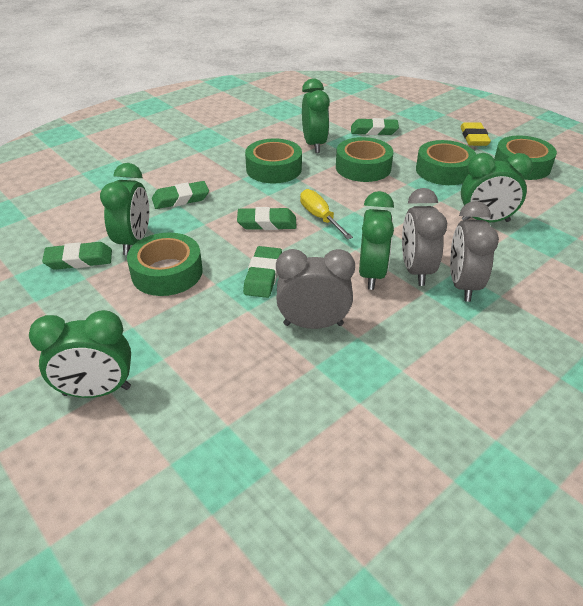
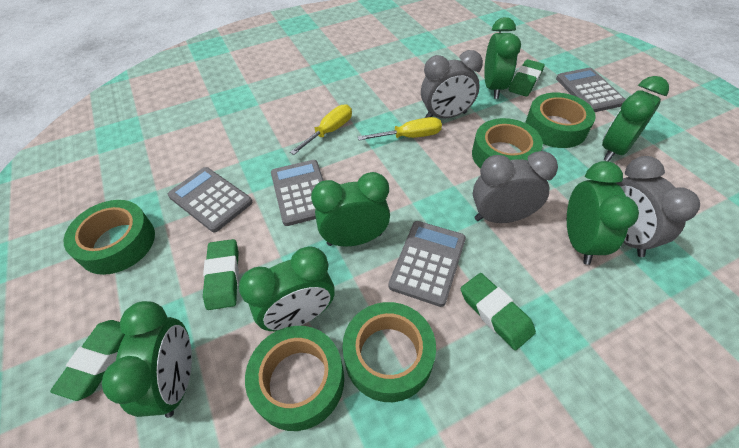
green clock: [29,310,131,398] [100,163,149,255] [302,79,330,153] [359,191,394,290] [461,153,533,223] = 5 -> [102,301,192,418] [239,246,335,331] [311,172,390,246] [484,17,521,99] [567,161,639,265] [602,76,669,162] = 6
green eraser: [42,242,112,270] [152,181,209,209] [237,207,297,230] [243,246,282,298] [351,118,399,135] = 5 -> [50,320,125,401] [203,239,239,310] [461,273,536,350] [508,59,545,96] = 4
grey calculator: none = 0 -> [168,167,252,232] [271,160,324,226] [388,221,466,307] [556,68,626,112] = 4
yellow eraser: [461,122,491,146] = 1 -> none = 0
yellow screwdriver: [300,189,353,239] = 1 -> [290,104,352,155] [358,117,442,141] = 2

